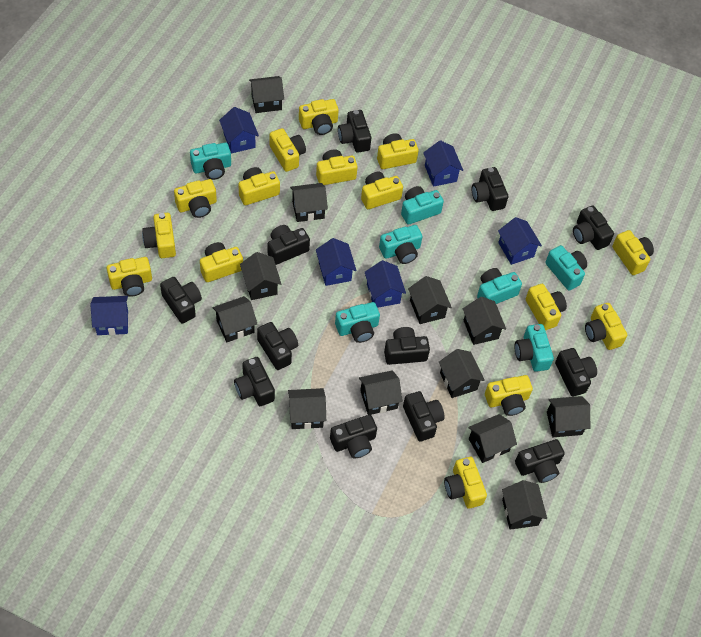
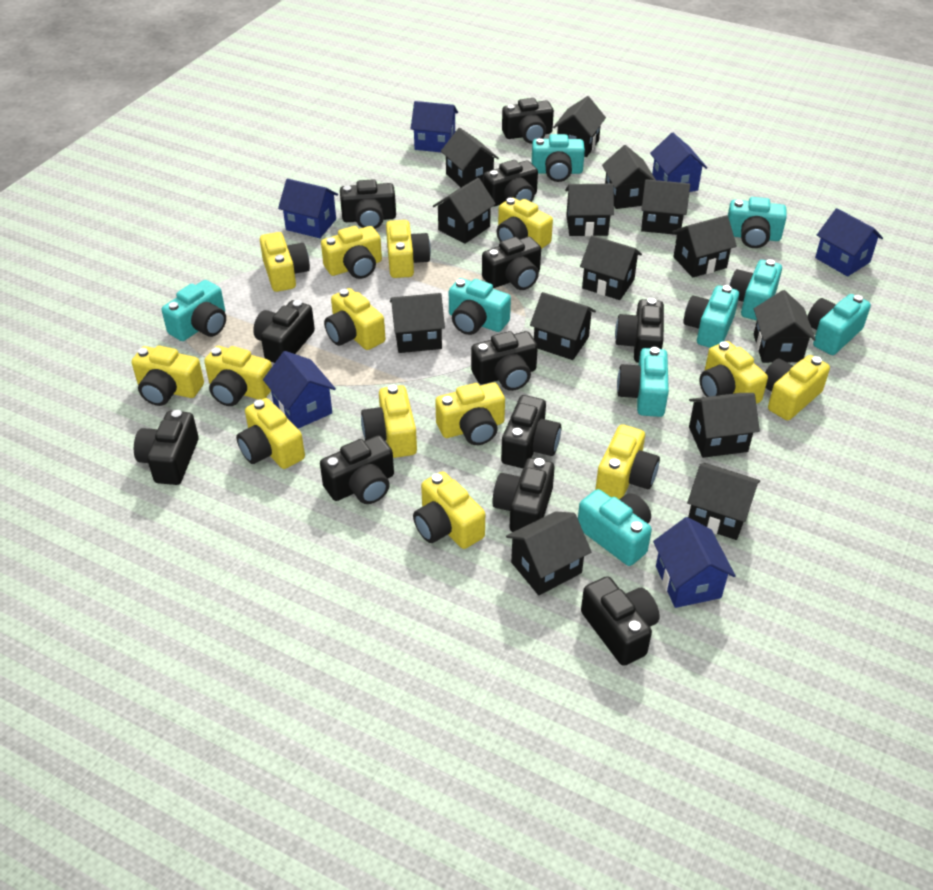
black house: [213,296,257,342] [240,252,281,300] [249,76,284,113] [288,388,326,429] [290,183,328,222] [359,370,403,415] [408,276,452,324] [439,349,485,398] [463,297,506,345] [468,414,517,463] [502,480,547,530] [547,396,590,437] = 12 -> [390,293,445,353] [433,178,496,244] [441,128,499,187] [506,511,591,595] [530,292,596,360] [553,96,606,157] [565,184,614,236] [580,235,642,300] [602,145,656,209] [641,179,690,235] [673,215,737,278] [687,463,760,540] [689,393,760,458] [754,290,816,363] = 14
turquoise camera: [190,143,231,180] [335,302,380,343] [379,225,422,264] [401,186,444,224] [477,268,522,304] [515,324,554,372] [546,245,587,291] = 7 -> [162,280,226,341] [449,278,511,335] [531,134,585,182] [578,489,652,566] [617,347,669,417] [684,285,739,348] [728,197,787,248] [729,259,782,320] [807,294,871,355] = 9
yellow camera: [107,257,152,297] [142,213,176,258] [174,179,217,218] [200,242,243,282] [238,167,280,205] [270,128,306,172] [299,99,339,135] [316,149,358,185] [361,172,403,209] [377,133,419,169] [444,457,487,509] [485,375,533,416] [526,284,567,330] [585,303,627,350] [612,230,654,275] = 15 -> [132,346,204,406] [204,346,272,406] [236,398,305,469] [260,232,310,292] [321,226,382,279] [324,288,385,350] [361,385,417,458] [386,220,431,278] [413,471,485,549] [435,382,505,445] [497,197,553,249] [596,424,660,499] [699,341,768,404] [765,355,830,420] = 14

